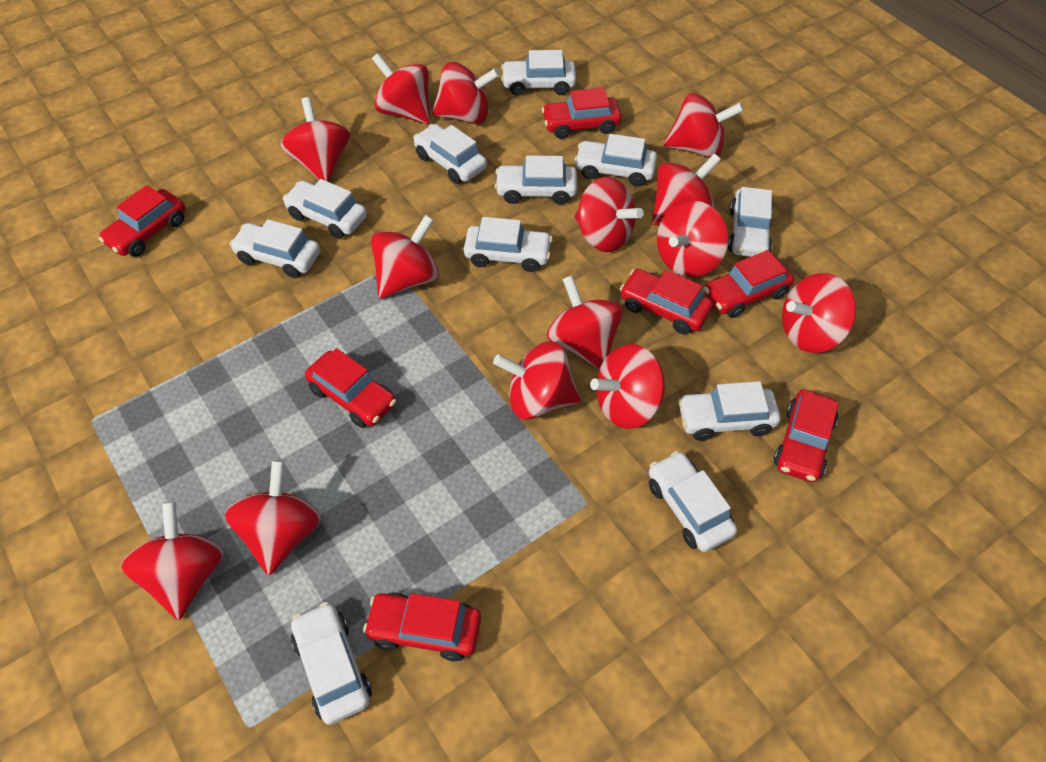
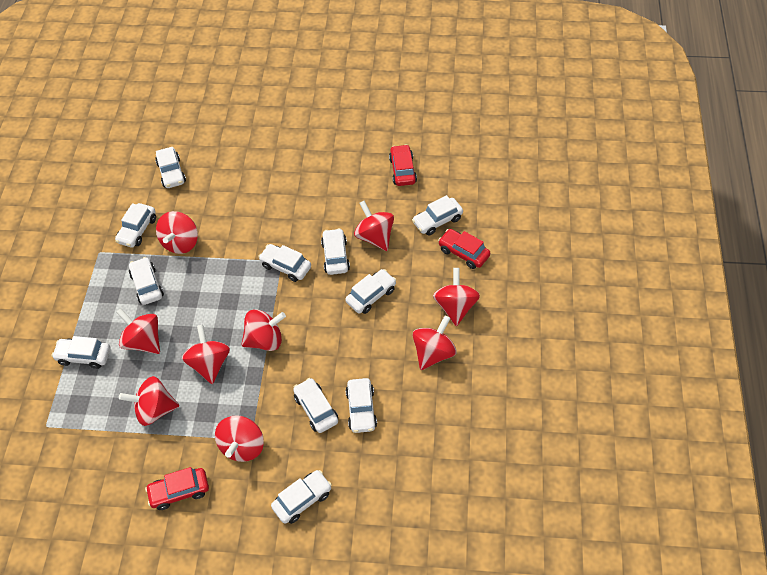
red car: [99,185,185,257] [305,348,396,428] [363,592,481,661] [542,88,621,139] [620,269,713,335] [704,250,794,318] [774,390,839,482] = 7 -> [145,467,209,510] [389,144,417,186] [438,229,490,269] = 3
red spinning top: [121,501,224,620] [225,460,321,576] [281,97,350,182] [371,215,439,299] [372,53,430,124] [432,62,500,124] [493,341,581,419] [547,275,623,370] [575,177,644,252] [590,344,665,429] [652,153,721,225] [657,201,728,277] [664,93,744,158] [782,273,857,353] = 14 -> [116,308,160,354] [119,376,179,426] [156,211,198,254] [182,325,230,384] [215,415,264,462] [241,309,286,351] [354,201,394,251] [413,316,456,370] [433,268,480,326] = 9

